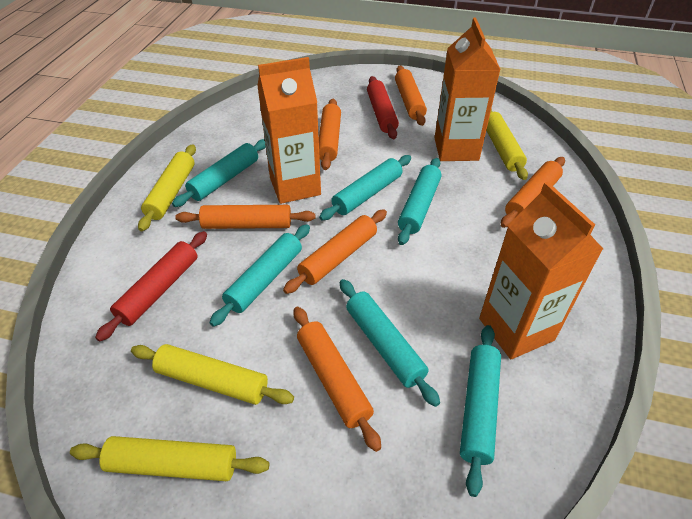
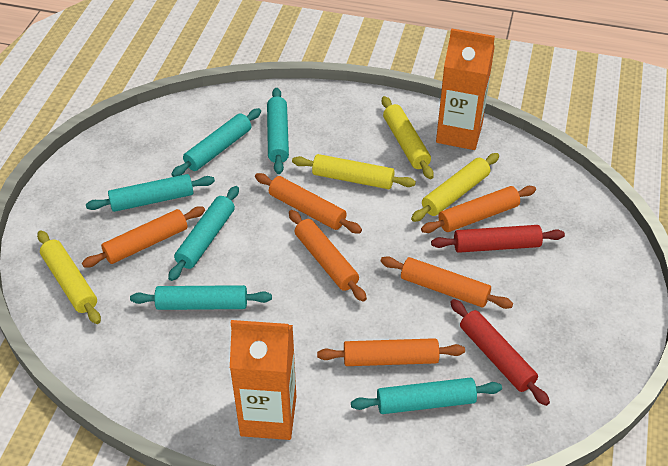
orange carton: [257,57,321,204] [435,18,501,161] [479,182,603,359] = 3 -> [230,320,296,440] [436,28,495,150] = 2

